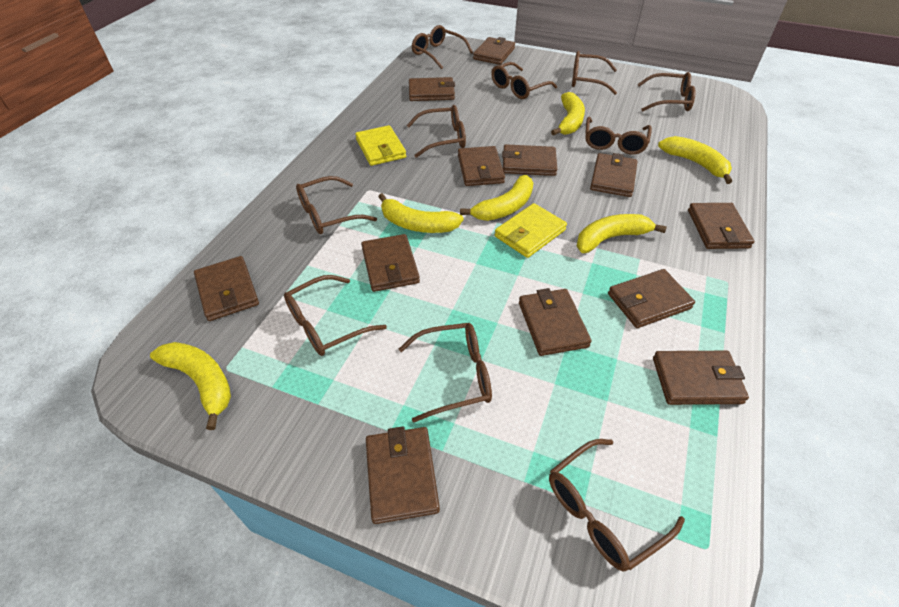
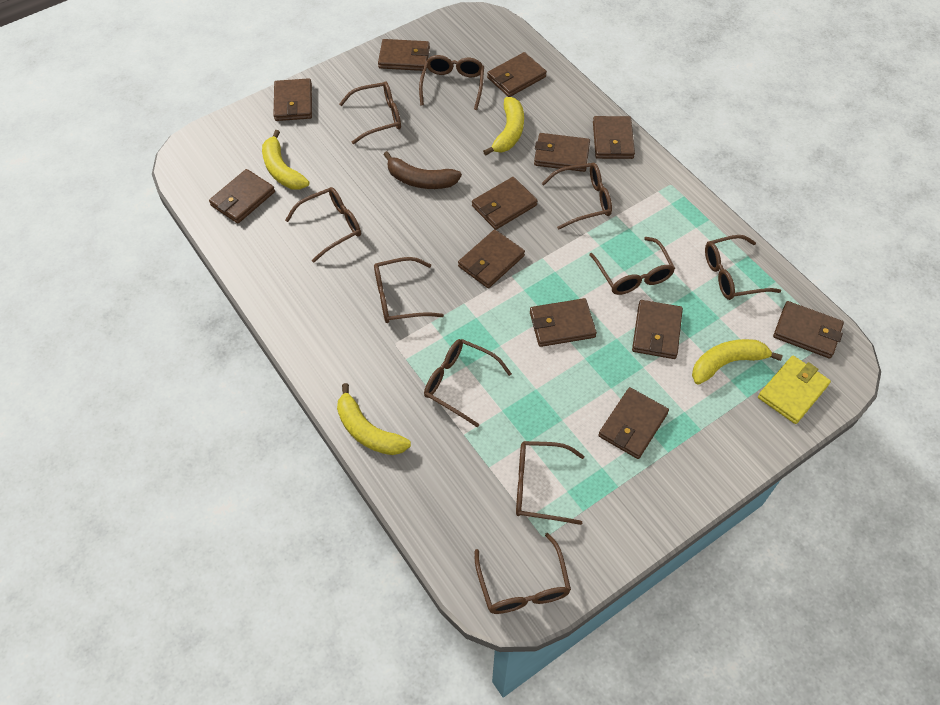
brown banana: none = 0 -> [383,151,462,189] = 1
yellow banana: [150,342,231,430] [378,193,464,233] [460,175,533,221] [551,92,585,136] [577,214,667,253] [658,136,732,184] = 6 -> [262,130,309,190] [337,383,411,455] [483,97,524,156] [692,339,783,385] = 4
yellow wallet: [355,125,406,166] [495,203,567,258] = 2 -> [758,355,831,424] = 1

